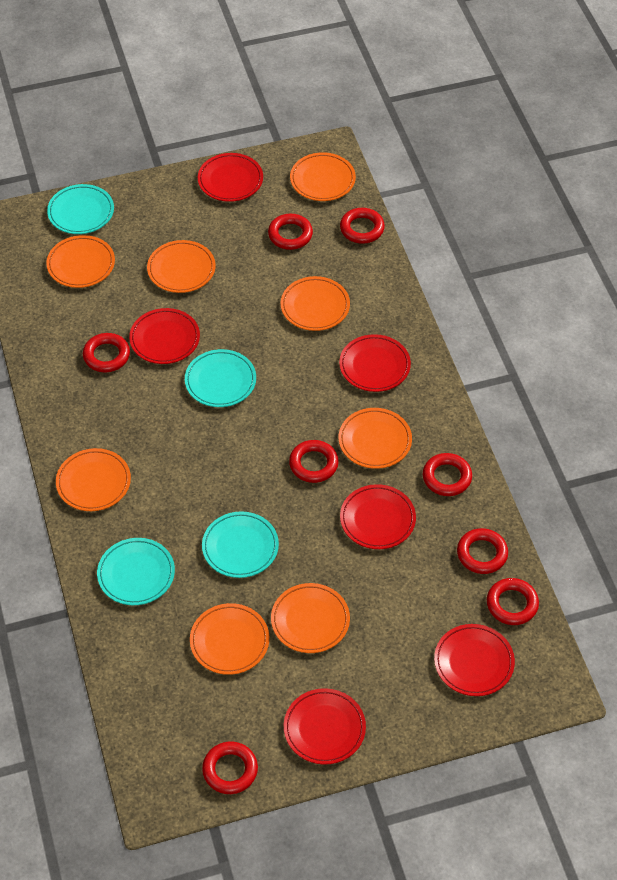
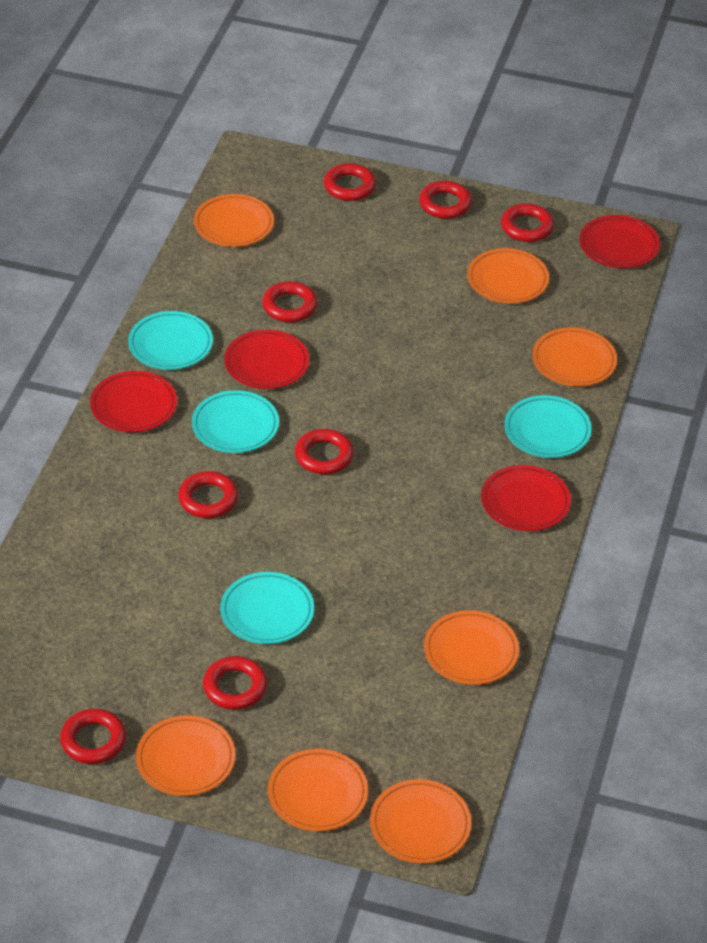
orange plate: [46,235,115,288] [56,448,131,511] [147,240,215,293] [190,603,269,675] [271,583,350,653] [281,276,350,331] [290,152,356,201] [339,408,412,469] = 8 -> [136,715,235,796] [194,194,274,247] [268,749,368,831] [370,779,471,863] [424,610,519,685] [467,248,549,304] [532,328,617,387] = 7
red plate: [129,308,200,364] [198,153,263,202] [284,688,366,765] [339,334,411,392] [340,484,416,549] [434,624,515,696] = 6 -> [90,371,177,432] [224,330,309,389] [481,465,571,531] [580,215,660,269] = 4

